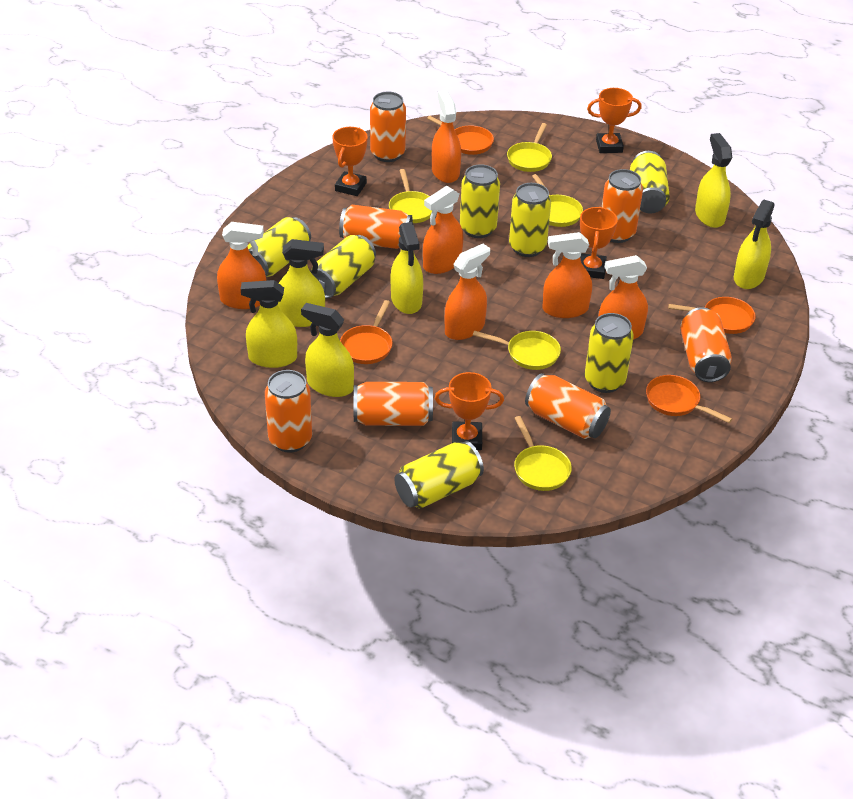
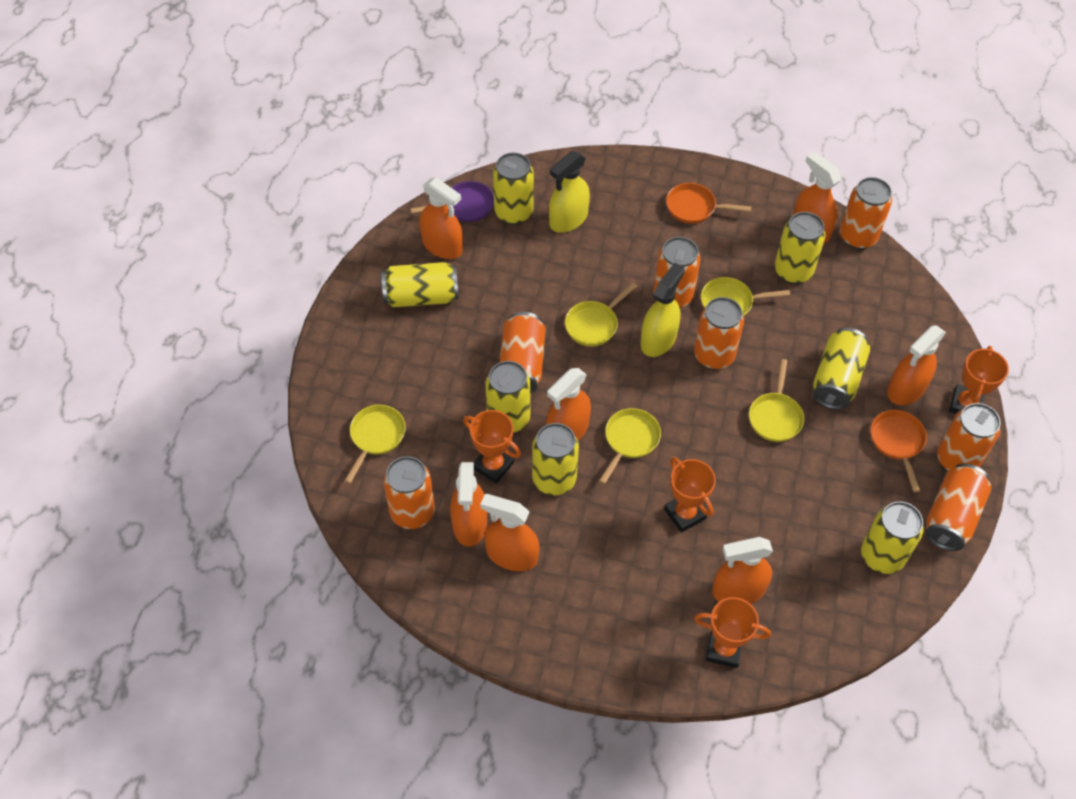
orange pan: [340,300,392,364] [427,116,494,155] [646,375,732,423] [668,297,756,334] = 4 -> [666,183,751,224] [871,410,927,492] = 2
orange spray bottle: [217,222,266,309] [423,186,463,274] [432,90,461,183] [445,244,490,340] [542,232,592,318] [598,255,648,340] = 6 -> [419,177,463,259] [450,462,487,547] [480,494,539,571] [546,368,591,440] [712,537,773,604] [793,152,841,243] [887,326,946,405] = 7
purple pan: none = 0 -> [410,181,494,222] = 1
yellow spray bottle: [241,280,297,368] [278,239,325,327] [301,303,354,397] [391,222,423,314] [695,133,732,228] [734,200,774,289] = 6 -> [549,151,590,233] [640,263,685,357] = 2

